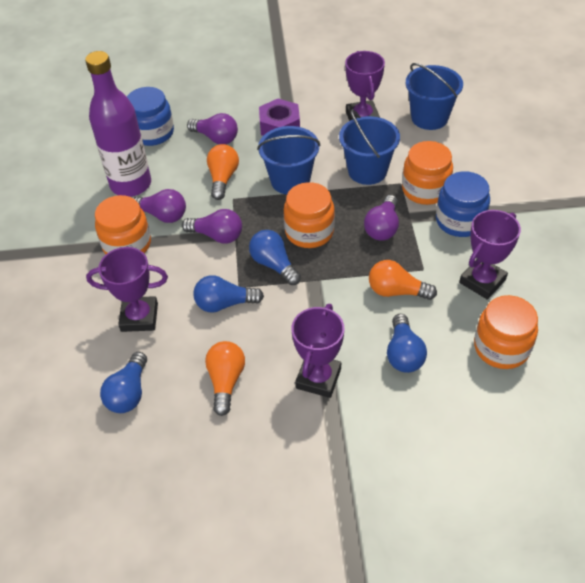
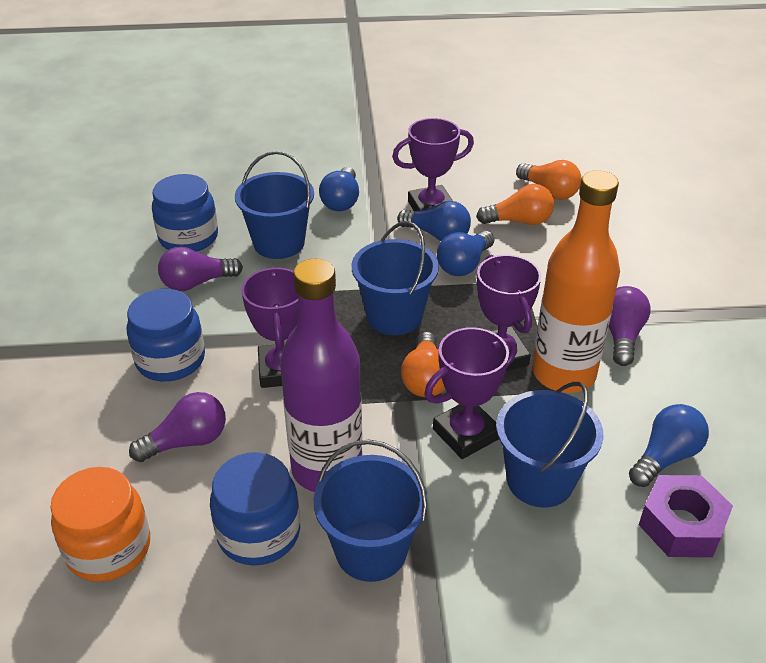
blue bucket: [257,126,320,194] [339,109,400,185] [406,63,463,130] = 3 -> [235,151,314,259] [314,440,428,582] [352,221,439,335] [496,382,603,508] = 4
blue jar: [127,87,174,146] [436,171,490,237] = 2 -> [127,289,205,381] [152,174,218,252] [210,452,300,565] = 3
orange bottle: none = 0 -> [532,170,620,393] = 1
orange jar: [95,195,151,254] [284,182,335,248] [402,141,453,205] [474,295,538,369] = 4 -> [50,467,150,582] = 1
purple light bulb: [132,189,186,223] [182,209,242,243] [187,113,238,145] [364,195,399,241] = 4 -> [129,392,226,462] [158,246,243,291] [609,286,651,366] = 3

